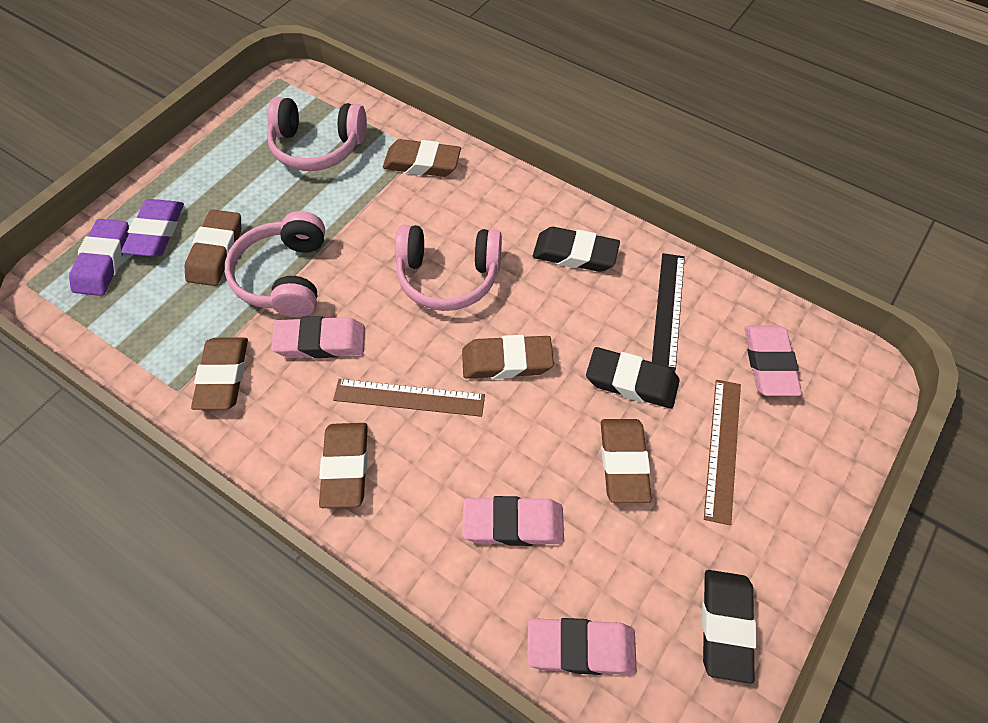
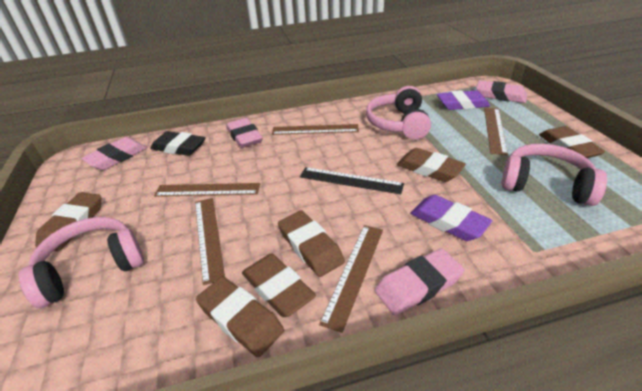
black eraser: [533,227,620,272] [586,347,680,409] [702,570,756,684] = 3 -> [150,131,206,156] = 1
brown ruler: [333,379,485,417] [704,380,741,525] = 2 -> [154,183,260,197] [195,198,225,285] [272,124,359,135] [319,225,383,333] [484,108,508,155] = 5

